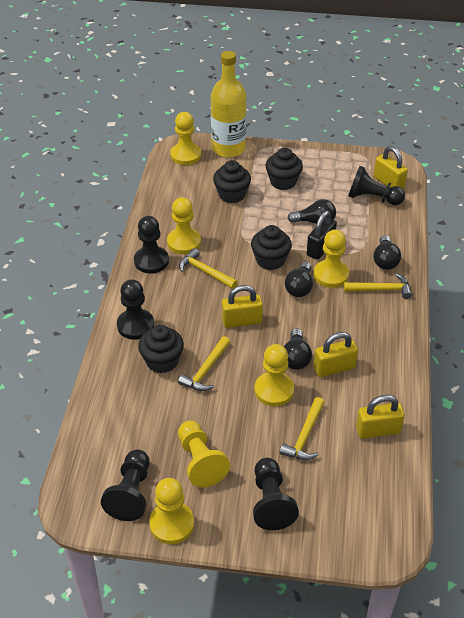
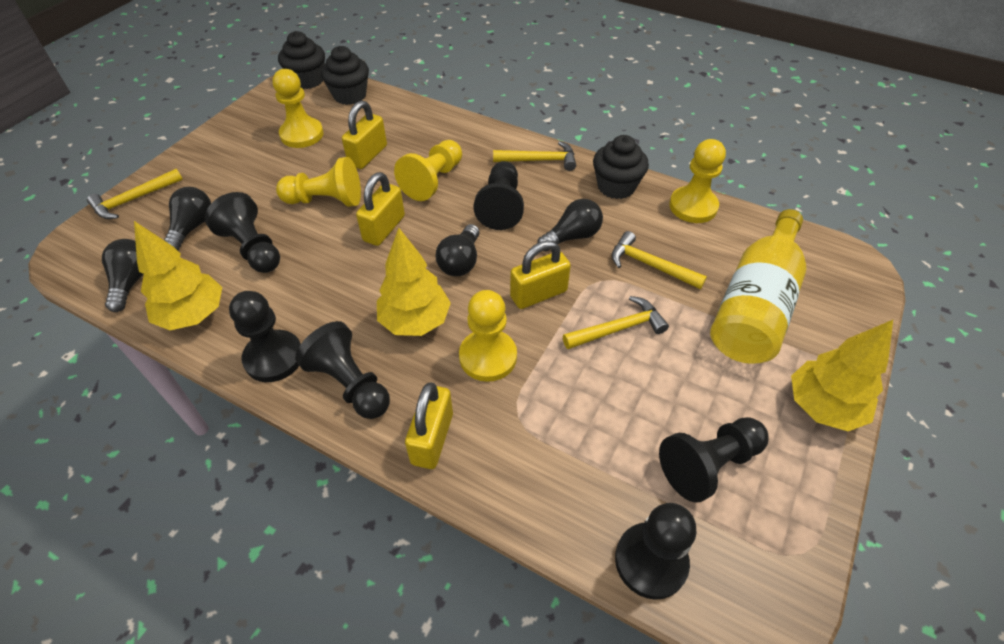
black cupcake: [138,325,184,373] [213,160,251,203] [251,225,292,270] [266,148,303,190] = 4 -> [278,31,325,89] [321,46,369,105] [593,135,649,199] = 3
black padlock: [307,211,337,260] = 1 -> none = 0
black pawn: [101,449,150,521] [117,279,154,340] [134,216,169,273] [253,458,299,530] [349,166,405,205] = 5 -> [205,192,280,273] [229,291,301,382] [295,321,390,419] [474,161,524,230] [615,503,696,600] [659,417,769,503] = 6
yellow pawn: [149,478,194,544] [167,197,201,254] [171,112,201,165] [178,421,230,487] [254,344,294,406] [314,230,349,288] = 6 -> [272,69,323,148] [276,157,361,207] [394,140,462,201] [459,290,517,382] [669,139,726,223] = 5
yellow tree: none = 0 -> [134,221,222,330] [377,228,451,336] [791,320,893,431] = 3

